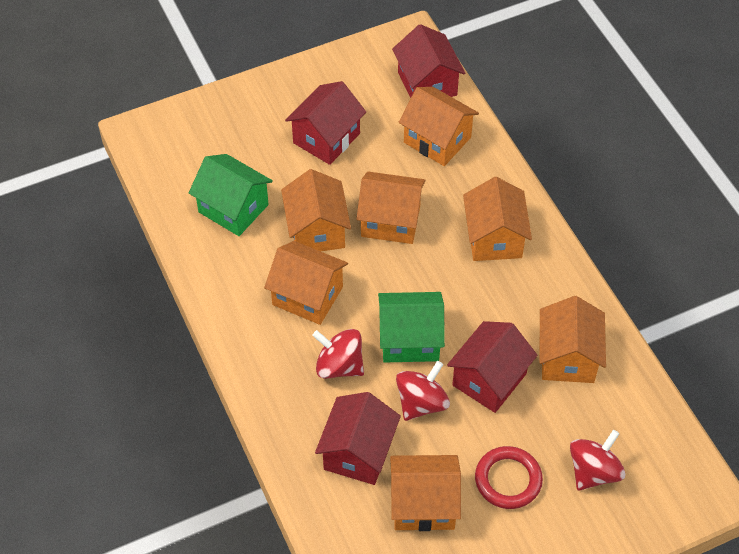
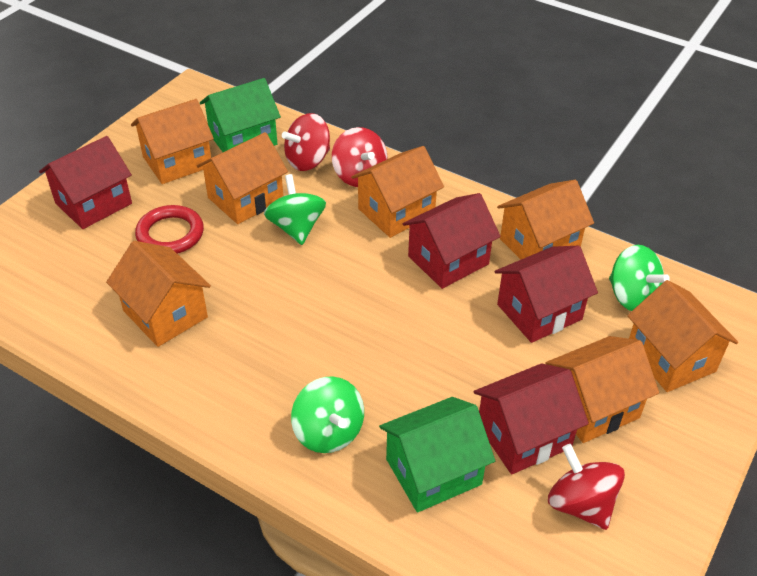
green spinning top: none = 0 -> [264,174,326,245] [291,376,364,453] [609,245,670,311] = 3

